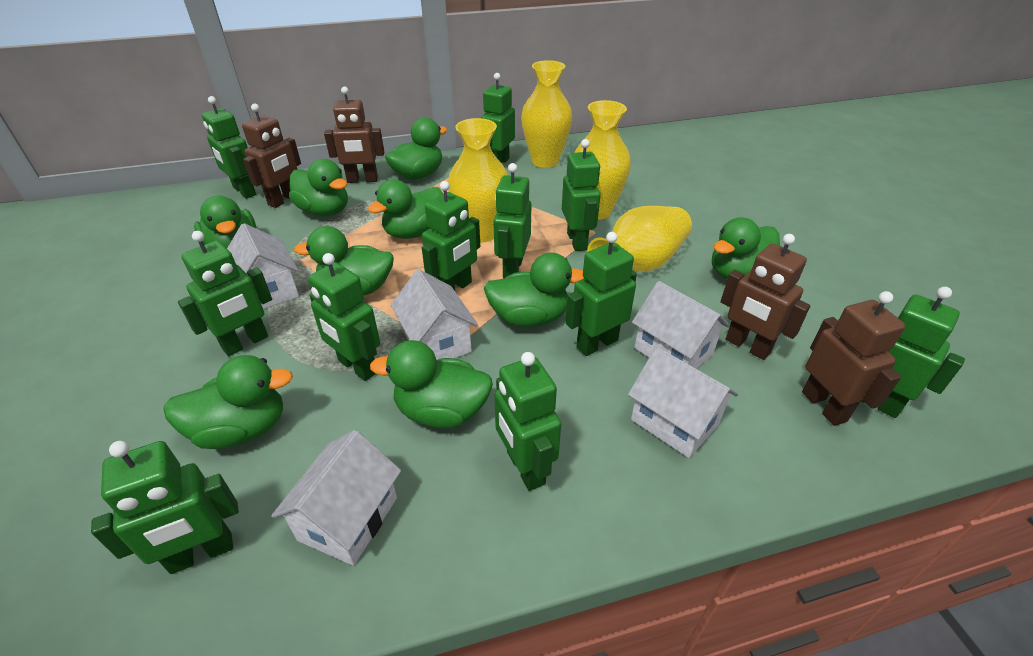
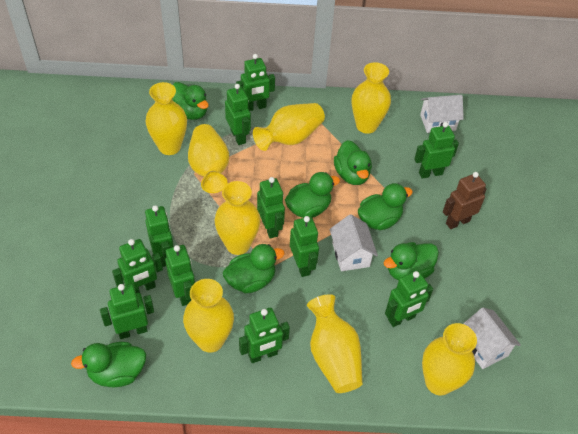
brown robot: [242,103,301,208] [324,86,384,183] [720,234,810,360] [802,291,905,426] = 4 -> [443,172,487,229] = 1
green duck: [163,355,293,449] [194,196,256,248] [289,159,348,216] [294,226,394,295] [368,179,443,239] [370,340,493,429] [385,118,447,180] [484,252,584,327] [712,217,780,279] = 9 -> [71,342,146,387] [172,82,209,120] [223,244,285,293] [285,172,340,218] [334,140,372,185] [358,183,413,230] [384,242,439,280] = 7
white house: [227,223,299,309] [271,430,401,566] [391,269,478,360] [628,347,738,458] [632,281,730,369] = 5 -> [330,214,378,271] [420,95,464,133] [463,308,521,369] = 3
yellow vase: [448,118,508,243] [521,60,572,168] [574,100,631,220] [587,206,692,272] = 4 -> [146,82,187,155] [183,279,234,353] [188,124,229,193] [215,181,260,255] [253,103,325,151] [307,294,363,393] [352,62,391,134] [422,323,477,396] = 8

